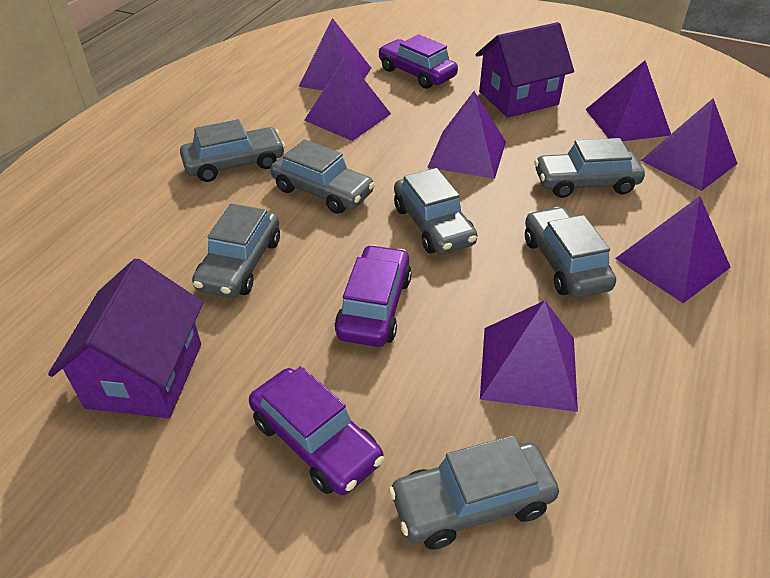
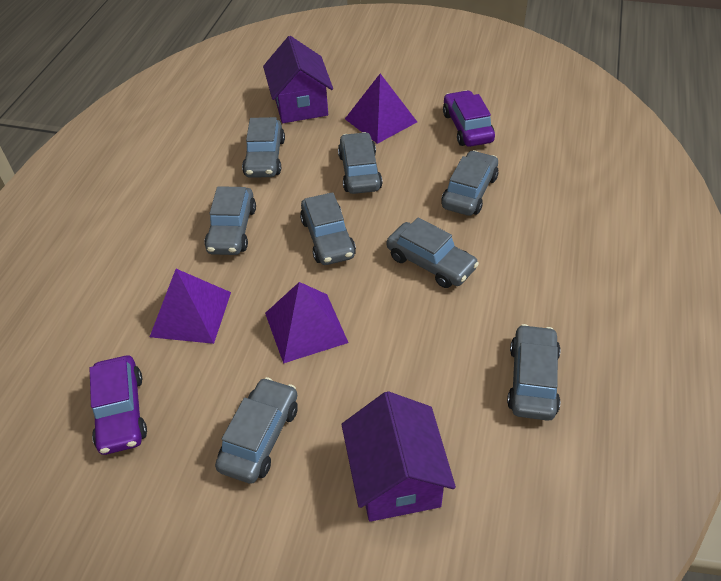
grey car: [180,119,285,182] [192,204,280,298] [270,139,375,214] [389,435,559,549] [394,168,478,254] [525,207,616,298] [534,138,645,198] = 7 -> [204,186,256,255] [215,377,298,484] [242,117,285,178] [300,192,356,265] [338,132,383,194] [387,218,479,288] [441,150,499,216] [507,324,561,421] = 8
purple car: [249,366,384,495] [335,245,412,347] [378,34,458,89] = 3 -> [90,356,147,455] [443,90,495,147] = 2
purple pyramid: [298,18,371,90] [304,56,391,141] [427,91,506,179] [480,300,578,412] [585,61,671,141] [615,196,731,303] [641,99,738,191] = 7 -> [150,269,231,344] [265,282,348,364] [345,74,417,144] = 3

